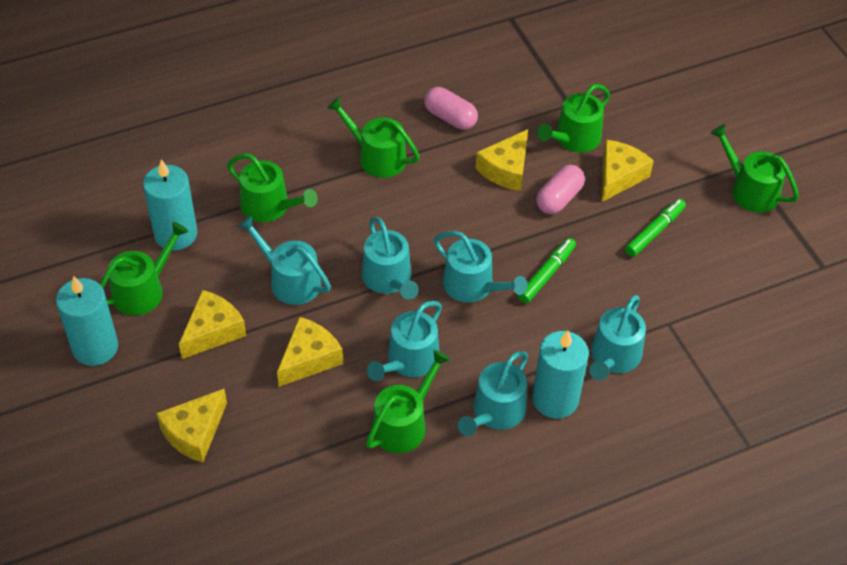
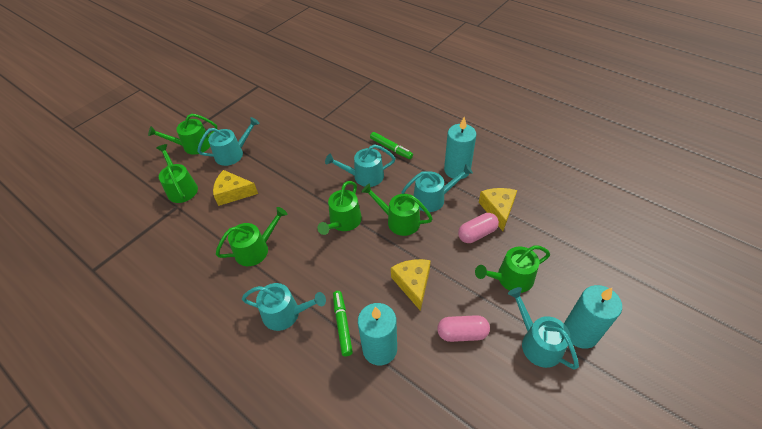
turquoise watering can: [238,215,331,305] [362,217,419,300] [367,301,442,381] [434,231,527,303] [458,351,528,436] [589,295,646,381] = 6 -> [197,117,260,166] [242,283,326,331] [325,144,396,187] [401,164,473,212] [508,287,579,370] = 5
yellow cheese: [156,389,227,463] [179,290,246,359] [277,317,343,387] [475,129,528,191] [601,140,654,202] = 5 -> [213,170,258,206] [391,259,431,311] [479,188,517,231] = 3

